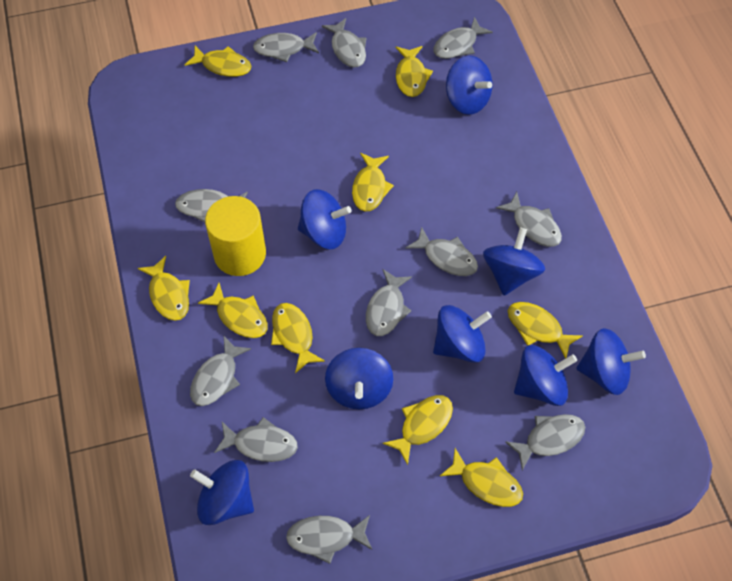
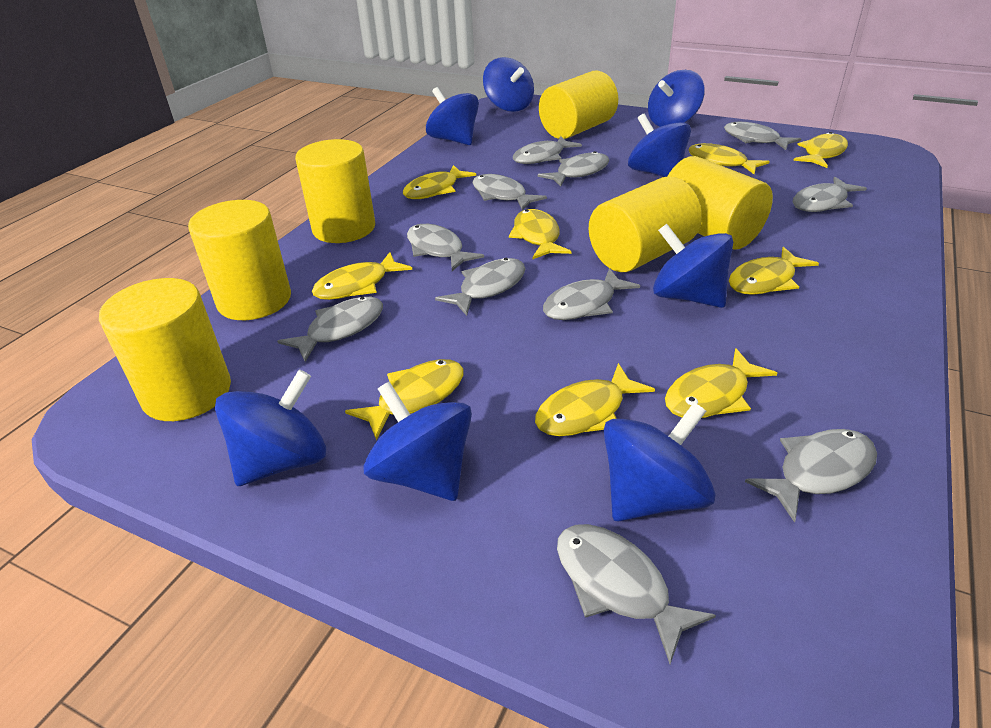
yellow cylinder: [205,196,266,276] = 1 -> [99,278,231,421] [188,200,291,320] [295,139,375,243] [539,71,618,139] [589,176,702,272] [668,156,773,250] = 6

